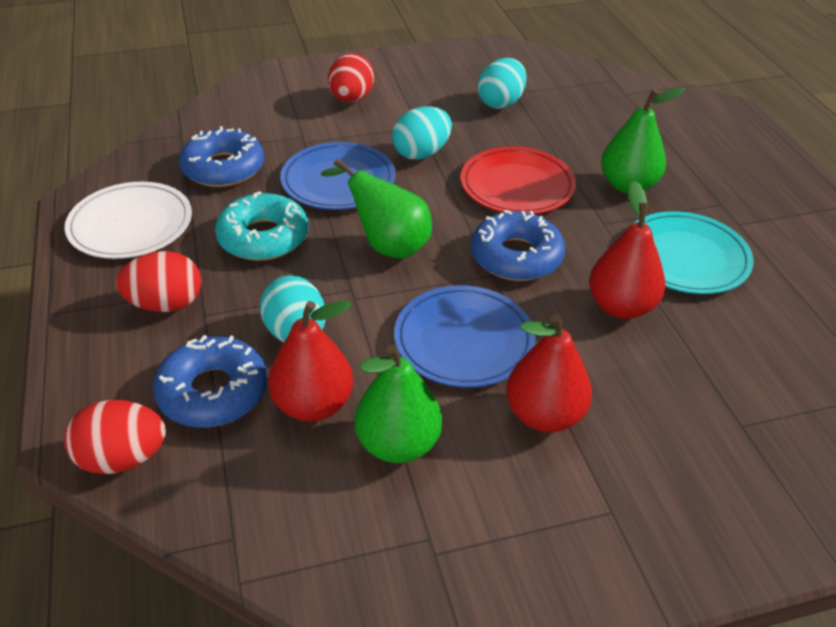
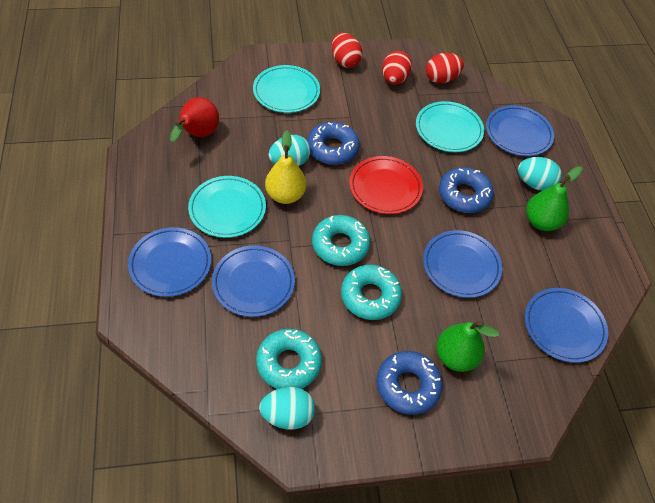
blue plate: [280,142,396,210] [394,286,535,388] = 2 -> [128,227,211,297] [212,245,295,317] [423,230,502,298] [486,105,554,156] [525,288,608,363] = 5
green pear: [321,159,432,258] [355,344,442,463] [601,87,685,194] = 3 -> [436,320,499,372] [526,166,582,231] = 2
red pear: [268,301,353,422] [506,314,592,432] [589,181,666,319] = 3 -> [170,97,219,142] = 1
turquoise donut: [215,191,308,261] = 1 -> [256,329,322,389] [312,215,370,266] [341,265,402,320] = 3
turquoise plate: [633,211,754,294] = 1 -> [188,176,266,238] [253,65,320,113] [416,101,484,152] = 3
white plate: [65,182,192,259] = 1 -> none = 0
yellow pear: none = 0 -> [265,131,306,204] = 1

